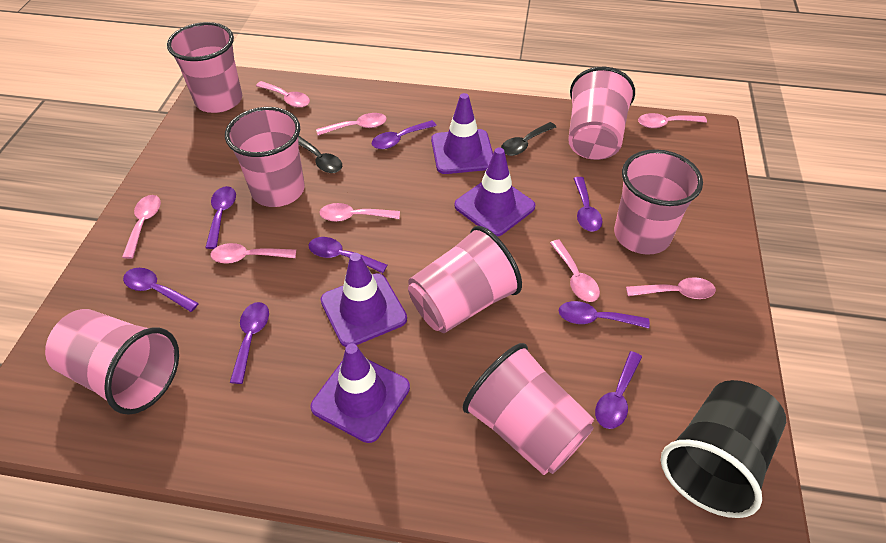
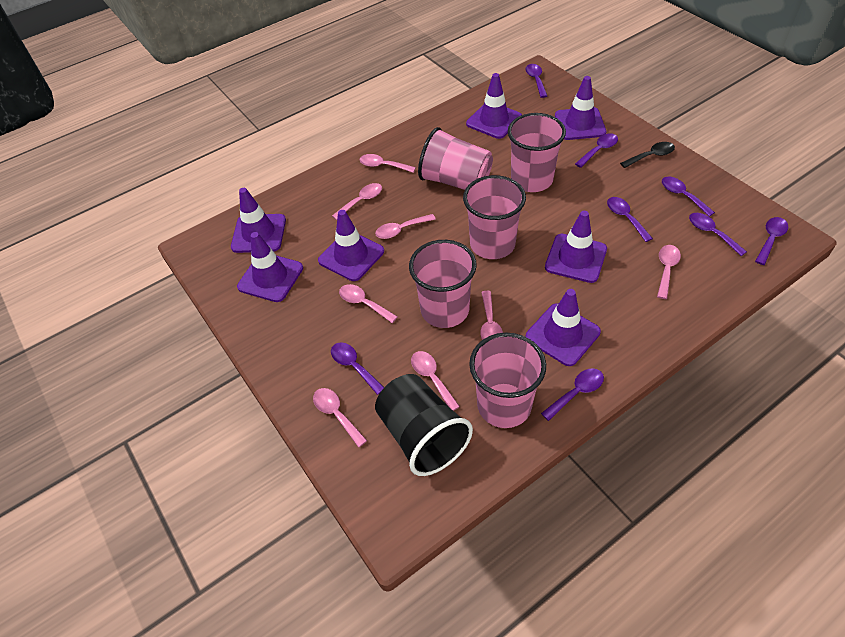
black spoon: [298,136,342,173] [501,122,556,156] = 2 -> [620,142,675,168] = 1
pink cup: [45,309,179,415] [167,22,242,113] [225,107,305,207] [408,226,522,333] [463,343,594,475] [568,67,635,160] [614,149,703,255] = 7 -> [409,240,477,328] [418,127,493,190] [463,175,526,259] [469,333,546,428] [508,113,566,192] = 5
purple traffic cone: [311,344,410,443] [321,253,407,347] [431,93,493,174] [454,147,536,237] = 4 -> [231,188,286,253] [237,232,303,302] [318,210,384,281] [466,73,522,139] [526,289,601,366] [545,211,607,283] [555,76,606,140] = 7

